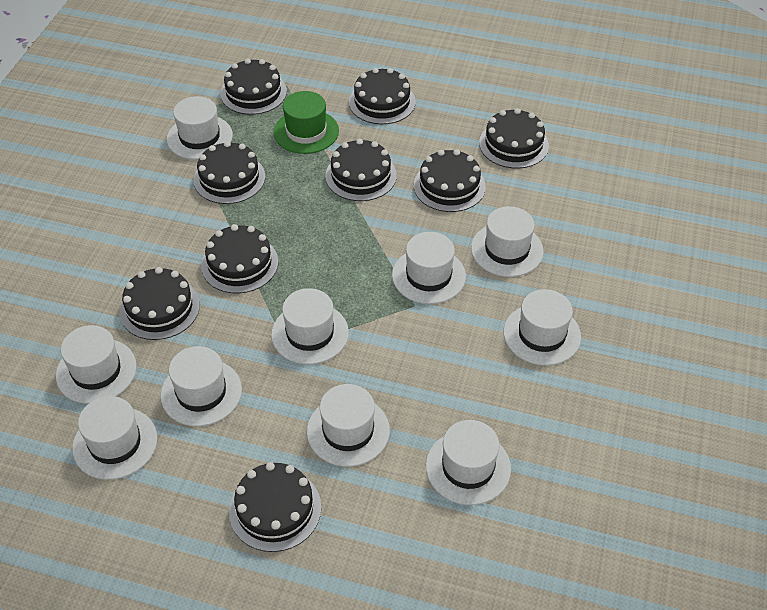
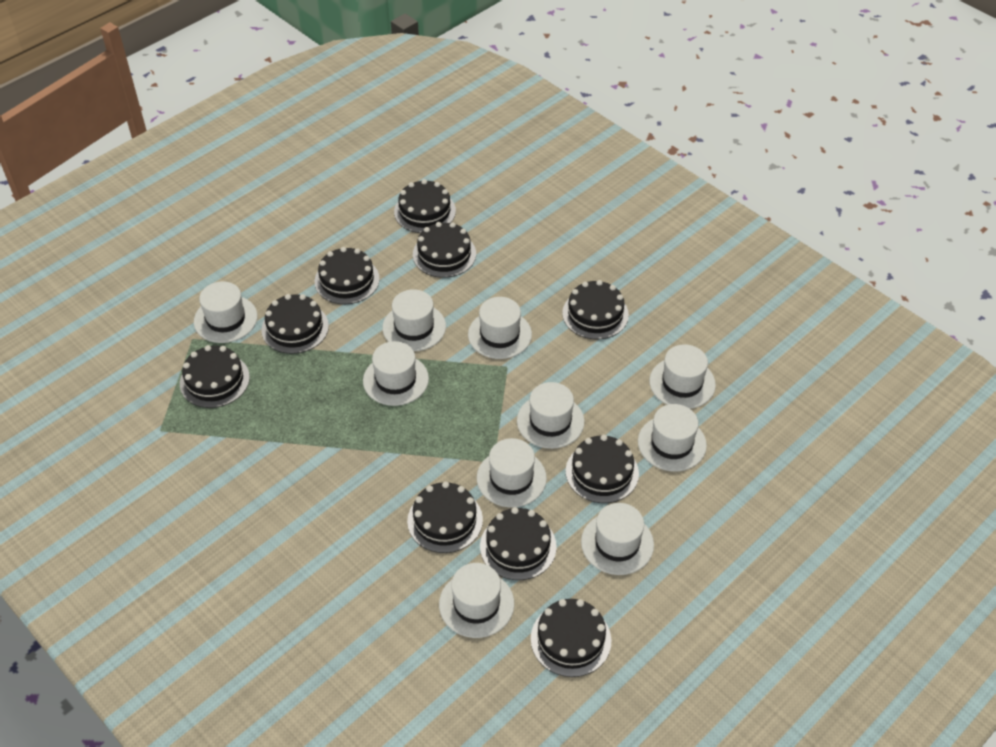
black cake: [119,267,200,340] [193,141,265,204] [201,224,278,293] [220,58,287,115] [229,462,321,552] [325,138,397,201] [349,68,416,124] [414,149,486,212] [479,108,549,169] = 9 -> [180,345,250,408] [261,294,329,354] [315,247,380,304] [394,179,456,233] [407,481,483,553] [413,222,476,278] [480,507,557,580] [531,599,612,677] [562,280,629,339] [565,435,639,503] = 10
green hat: [274,91,339,154] = 1 -> none = 0

